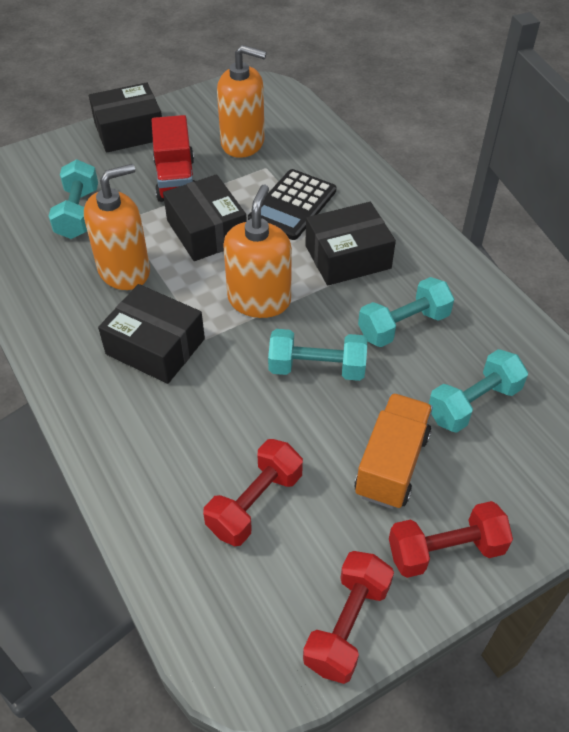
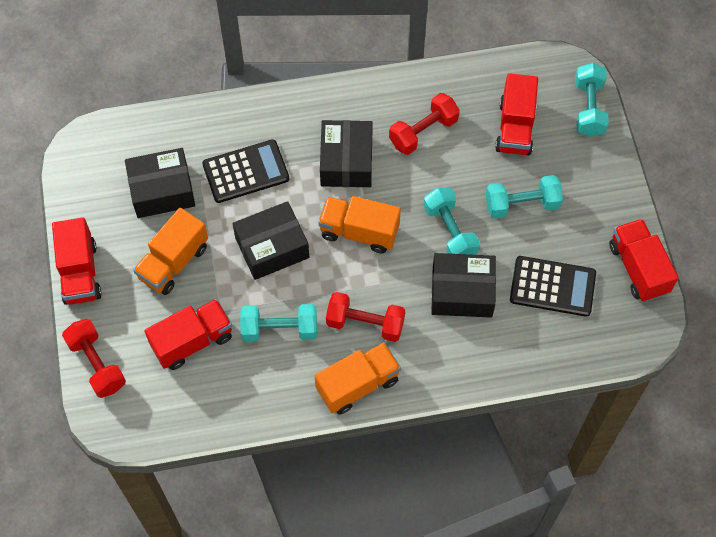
black calculator: [248,169,336,240] = 1 -> [202,139,289,203] [510,256,596,317] = 2
orange soap dispenser: [84,164,150,290] [217,45,267,158] [223,184,292,318] = 3 -> none = 0
orange truck: [354,393,433,509] = 1 -> [133,208,208,295] [315,342,401,415] [318,196,401,253] = 3
red truck: [151,115,195,202] = 1 -> [52,218,102,305] [144,299,232,370] [495,73,538,155] [609,219,679,302] = 4

